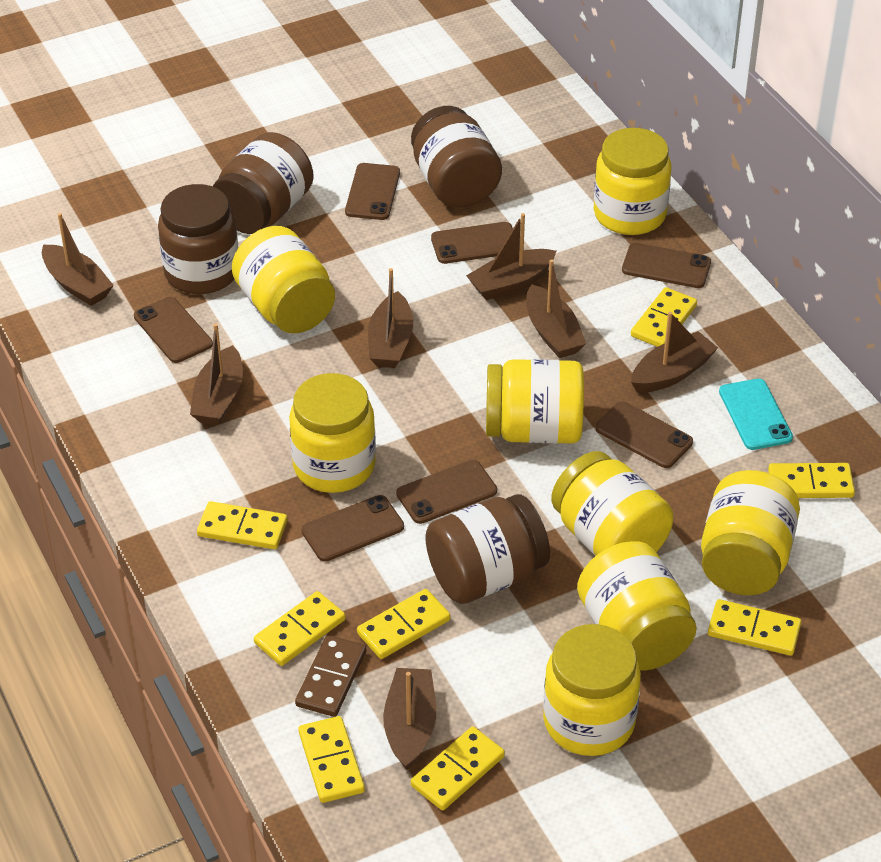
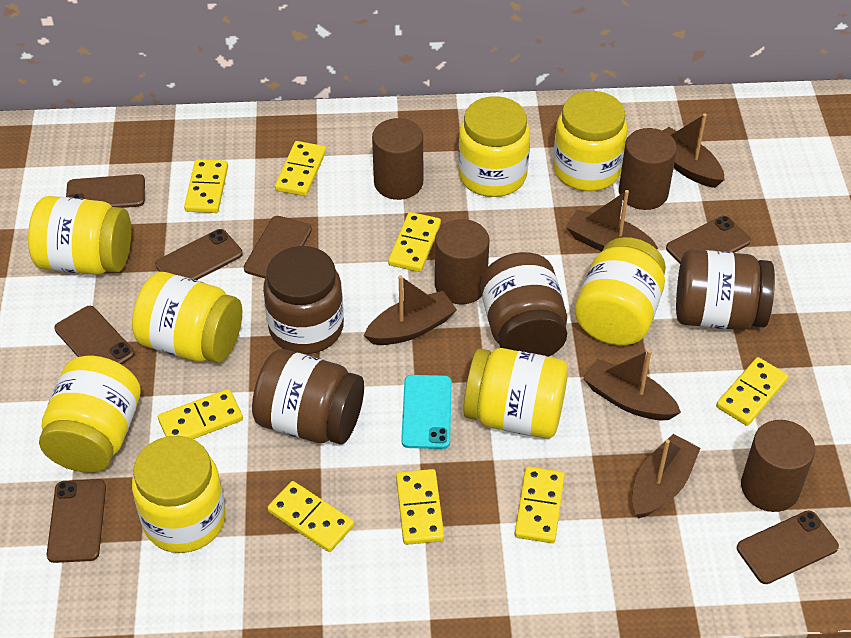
brown boat: [42,213,114,306] [190,323,243,425] [368,268,413,368] [383,668,436,770] [466,213,556,300] [526,259,586,358] [631,312,718,393] = 7 -> [364,275,457,345] [566,190,658,251] [583,349,681,420] [632,434,701,519] [663,113,725,188] = 5
brown cylinder: none = 0 -> [372,118,423,200] [435,219,489,304] [619,128,677,210] [741,420,815,512] = 4
brown domino: [295,635,366,717] = 1 -> none = 0

